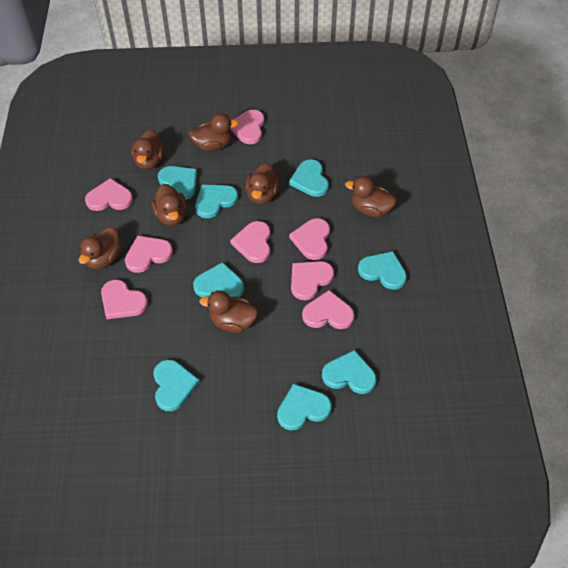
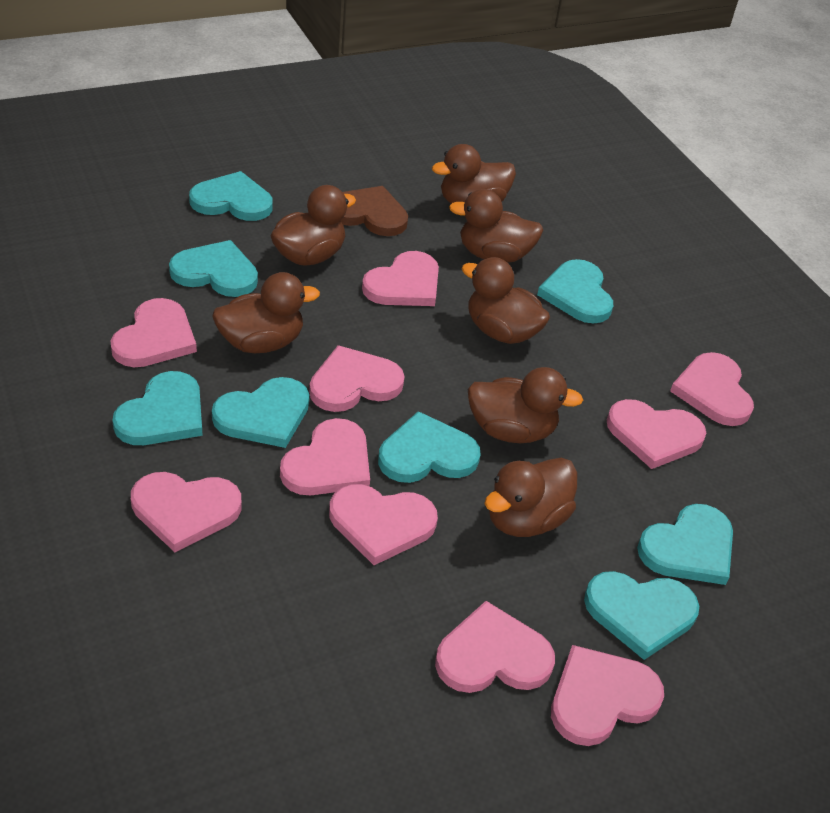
brown heart: none = 0 -> [341,186,408,236] = 1
pink heart: [85,178,133,211] [101,280,148,319] [125,235,173,273] [230,110,264,144] [230,221,270,263] [289,218,330,260] [291,261,334,300] [302,290,355,329] = 8 -> [110,298,197,367] [131,472,242,552] [280,418,370,495] [309,345,405,412] [329,484,438,565] [362,251,439,306] [435,601,555,693] [551,645,664,746] [607,399,706,469] [670,352,754,426] = 10

